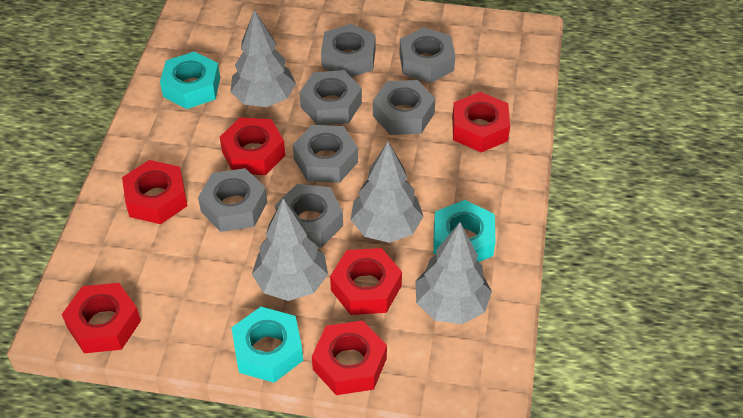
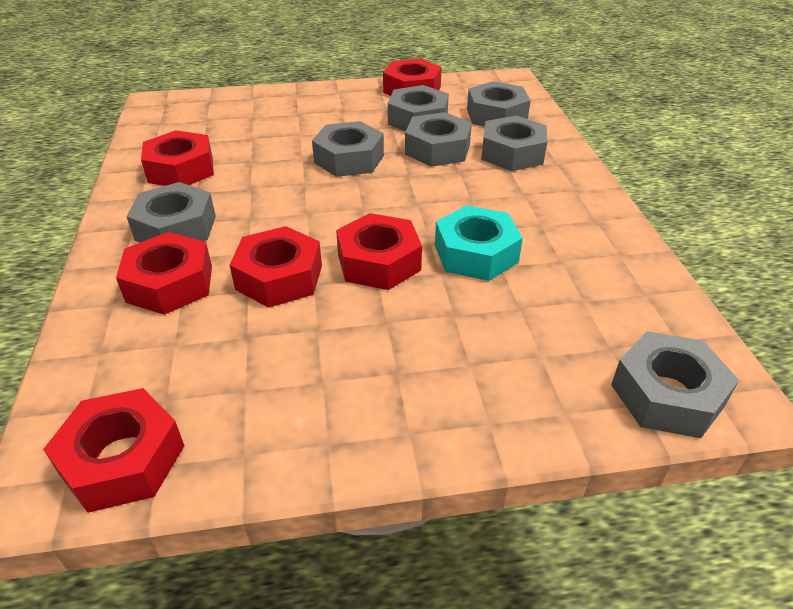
grey tree: [231,10,296,107] [252,199,328,301] [351,142,424,243] [415,222,492,324] = 4 -> none = 0
turquoise nut: [160,51,220,109] [231,307,303,383] [433,200,496,262] = 3 -> [435,205,523,281] = 1

